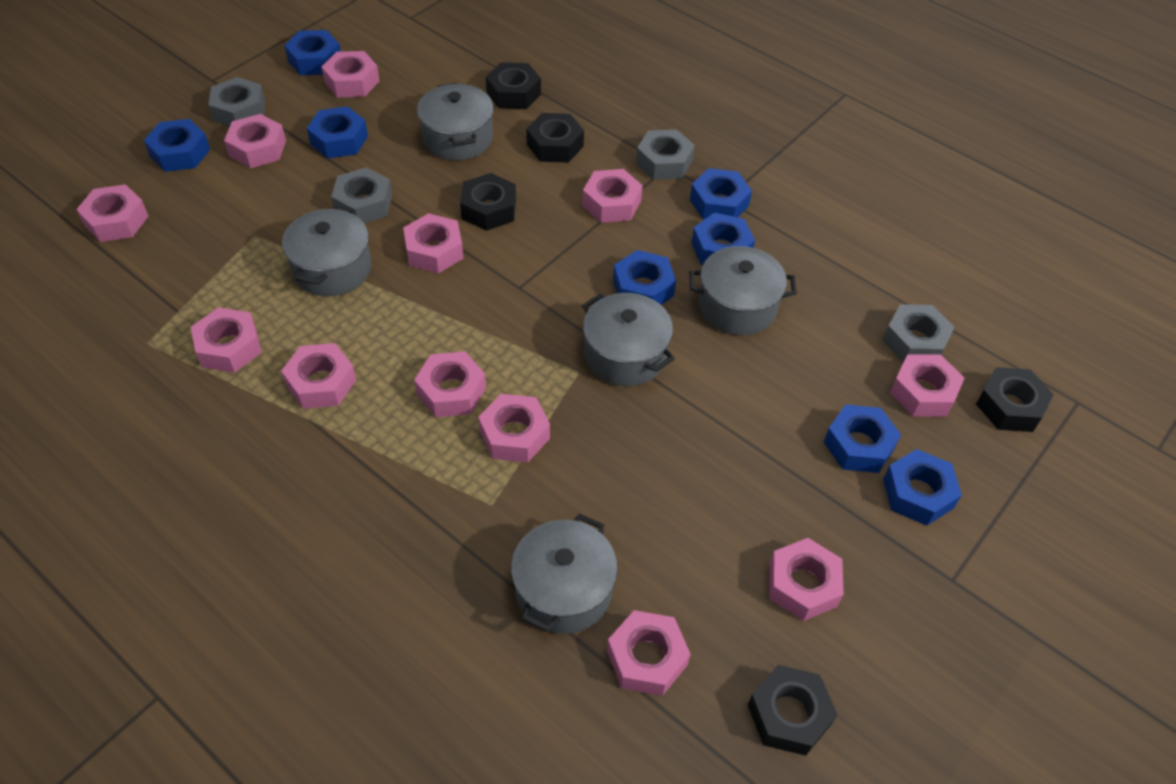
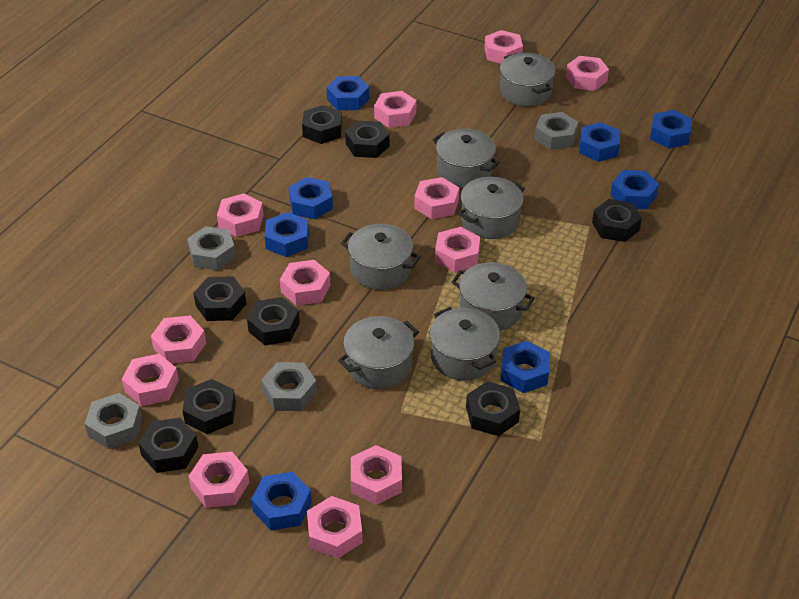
black nut: [460,173,516,231] [486,62,541,109] [526,113,584,163] [748,665,838,756] [976,367,1054,432] = 5 -> [138,418,198,473] [182,379,236,434] [194,276,246,321] [247,297,300,346] [302,105,342,144] [345,121,390,158] [466,381,520,436] [592,199,642,242] = 8
grey pot: [282,206,372,296] [417,83,494,160] [511,514,618,634] [582,293,675,386] [689,246,797,335] = 5 -> [338,316,419,389] [341,224,421,290] [429,307,500,381] [433,129,500,188] [451,262,535,331] [458,177,525,239] [500,53,556,106] = 7

